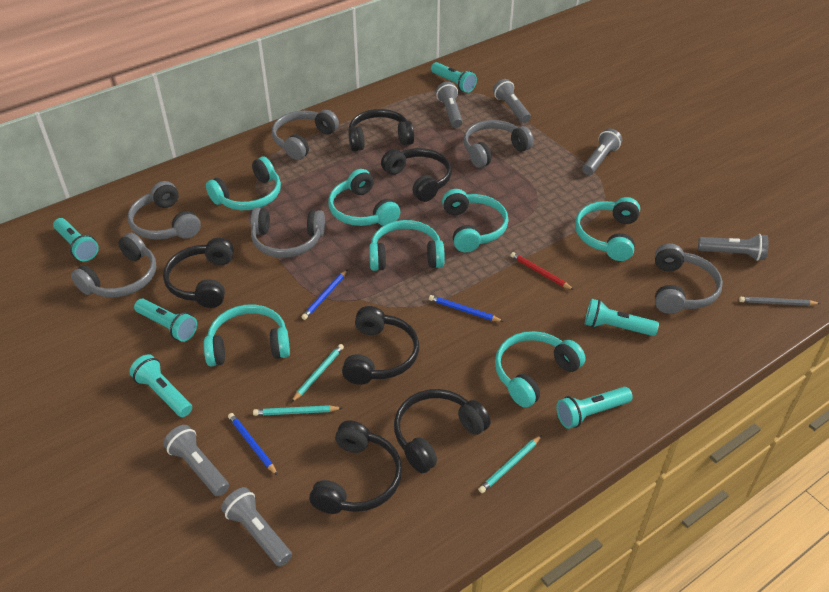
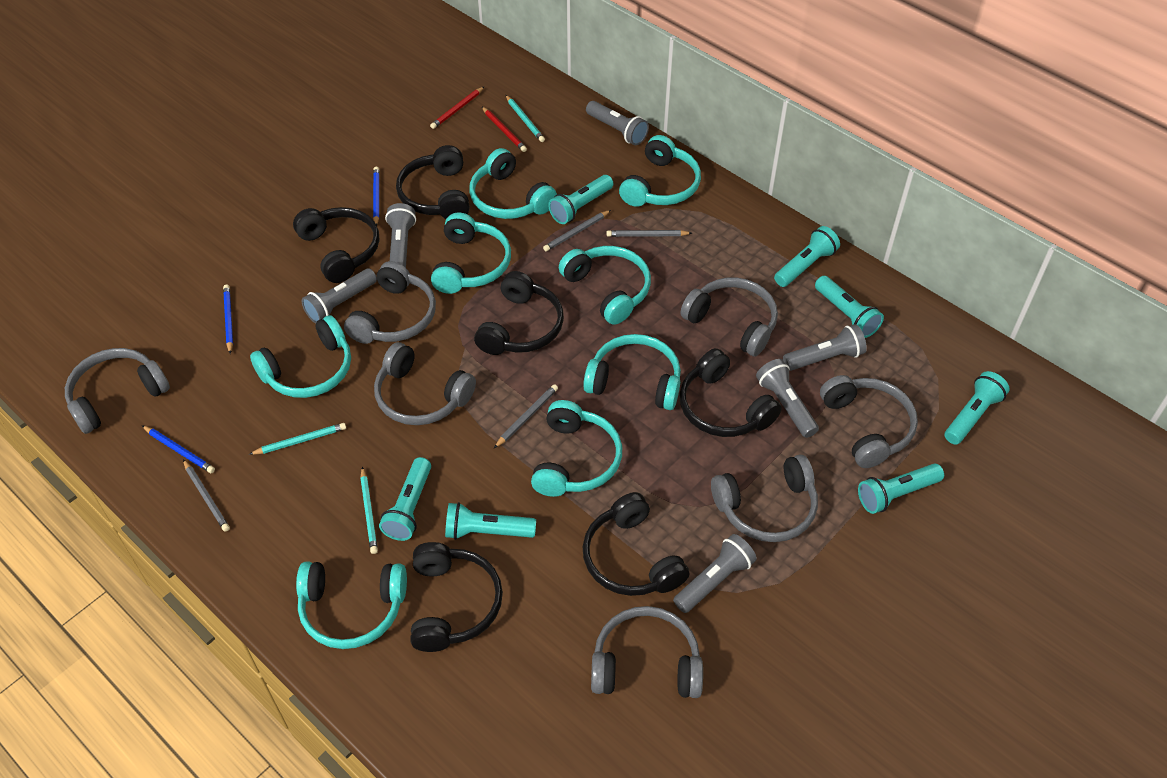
grey headphones: [71,233,157,297] [128,181,201,240] [251,208,325,258] [272,110,339,160] [463,120,534,168] [655,243,723,314] = 6 -> [65,348,170,434] [344,261,436,344] [374,342,476,425] [591,606,703,698] [680,277,778,357] [711,454,818,542] [820,375,918,468] = 7
grey pencil: [739,297,821,306] = 1 -> [183,459,230,532] [494,384,558,448] [543,210,611,251] [606,230,692,237] = 4
red pencil: [510,252,574,290] = 1 -> [430,86,485,129] [482,107,527,152] = 2
turquoise flashlight: [53,218,99,261] [129,354,192,417] [134,299,197,342] [431,62,477,93] [556,387,633,429] [585,299,659,336] = 6 -> [379,457,431,541] [445,502,536,540] [548,175,613,224] [774,226,840,287] [815,276,884,338] [858,463,944,514] [944,371,1010,445] = 7
turquoise headphones: [204,305,290,366] [206,157,281,210] [328,169,400,226] [369,220,445,271] [442,189,509,252] [495,331,586,408] [575,197,640,261] = 7 -> [250,315,351,398] [296,561,407,649] [431,213,511,294] [470,148,557,219] [531,400,622,497] [559,246,651,325] [583,334,681,410] [619,135,701,207] = 8

